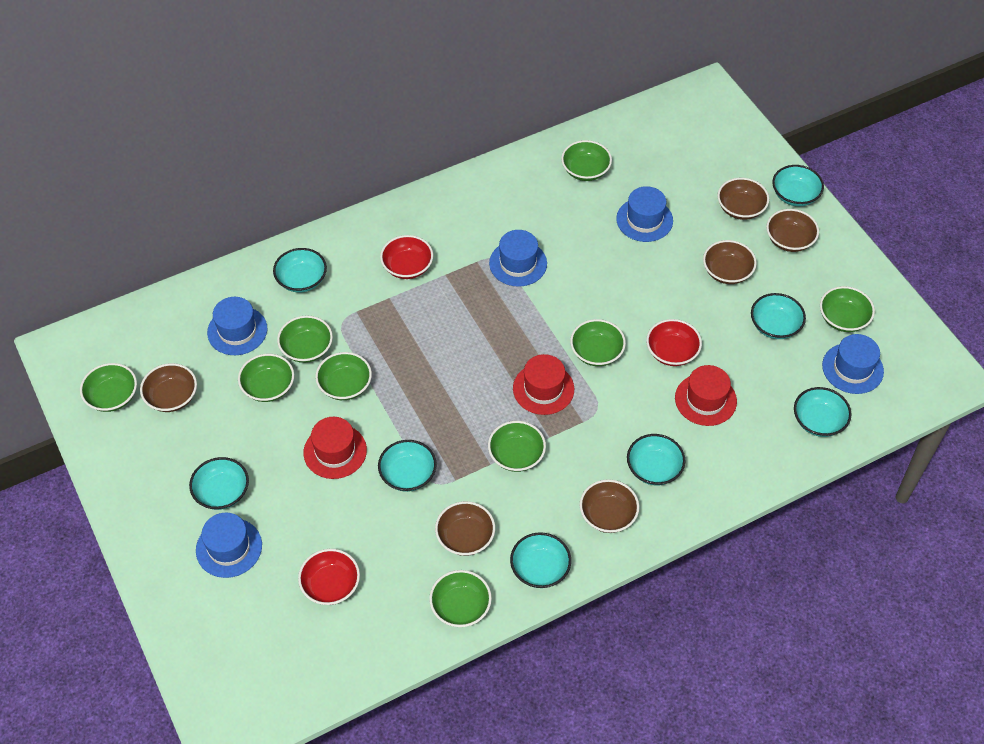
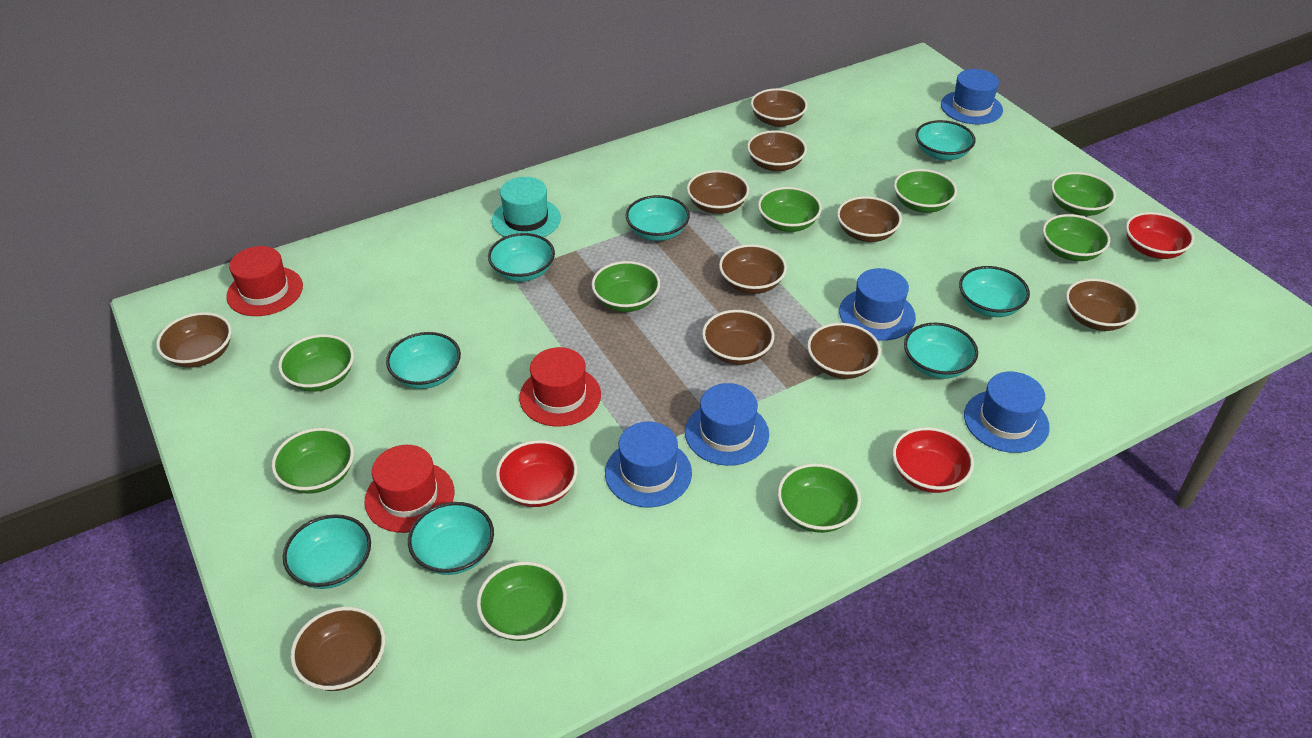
brown bowl: [140,363,197,412] [435,501,495,556] [580,479,639,533] [703,240,757,284] [717,178,769,220] [766,209,819,252] = 6 -> [156,312,232,368] [290,607,385,691] [687,170,749,214] [702,310,774,365] [719,244,787,294] [747,130,807,171] [751,88,808,127] [807,323,881,379] [837,196,902,242] [1066,279,1139,331] = 10
turquoise hat: none = 0 -> [492,177,561,237] = 1

